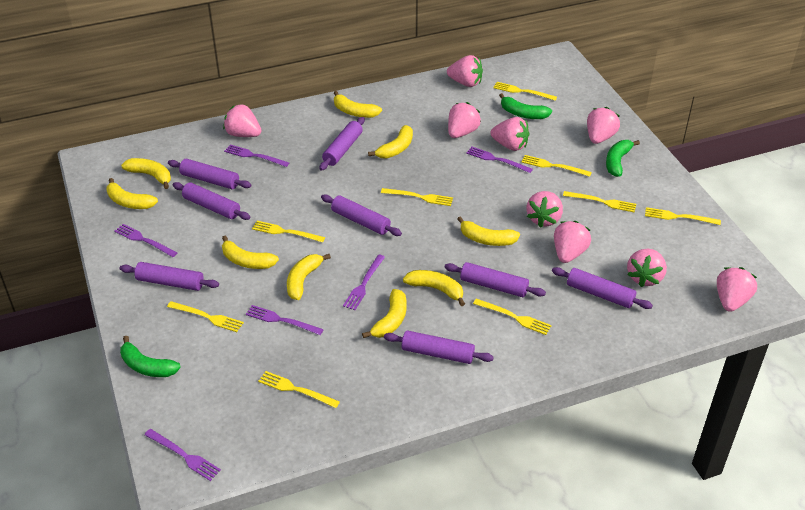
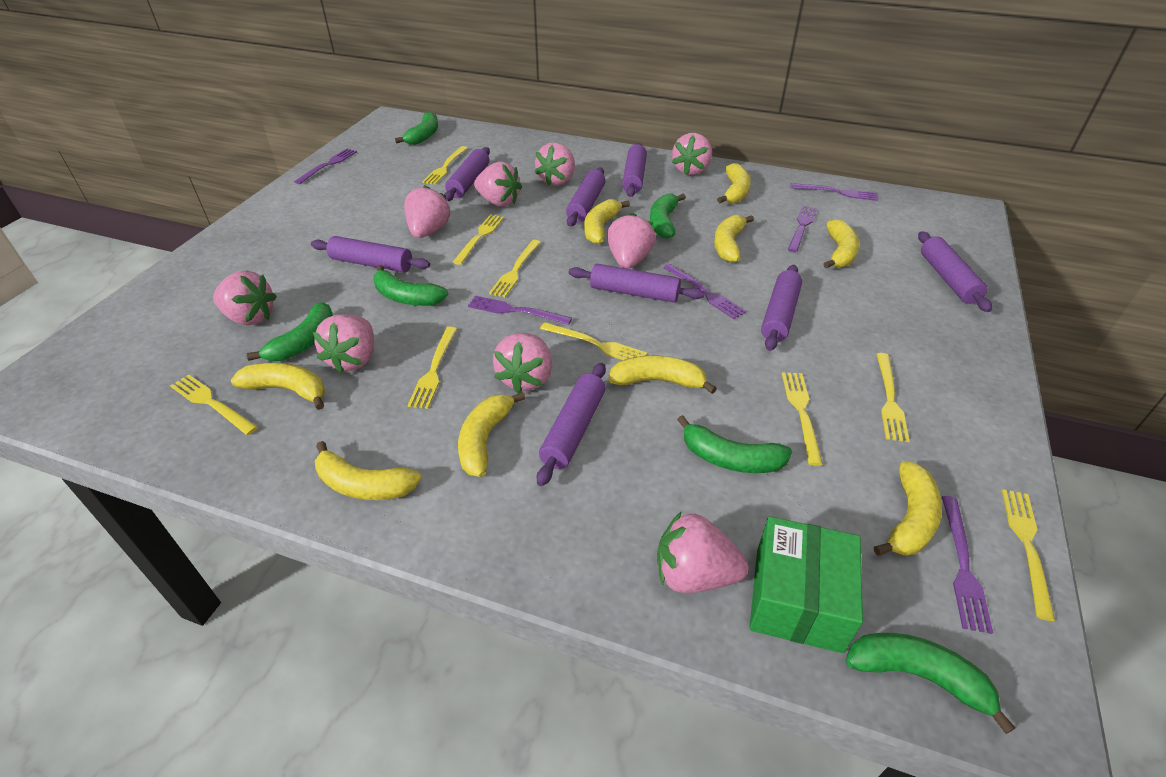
green banana: [120,336,181,377] [499,93,552,119] [606,140,640,177] = 3 -> [247,302,333,361] [373,265,449,306] [395,112,438,145] [650,194,686,239] [677,415,792,473] [846,633,1016,734] = 6
green box: none = 0 -> [750,516,863,653] = 1

